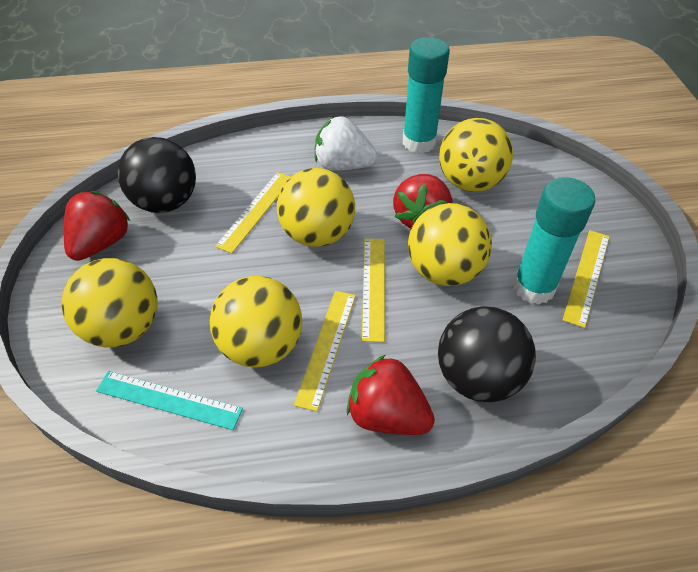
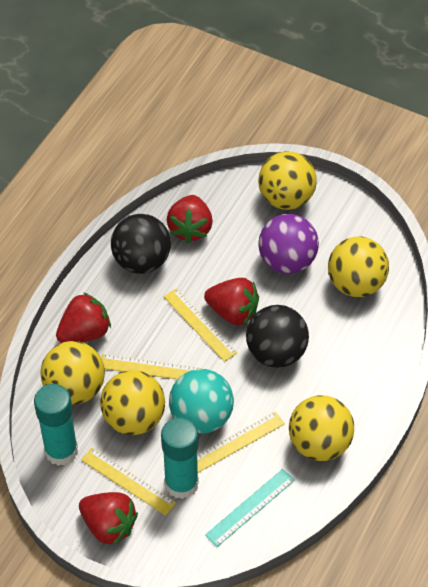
purple ball: none = 0 -> [258,214,319,274] = 1
red strawberry: [64,191,130,261] [347,355,435,435] [393,174,452,228] = 3 -> [56,292,111,343] [79,492,138,545] [167,195,213,243] [204,278,259,325] = 4
turquoise ball: none = 0 -> [169,369,234,434] = 1
white strawberry: [315,117,377,171] = 1 -> none = 0

